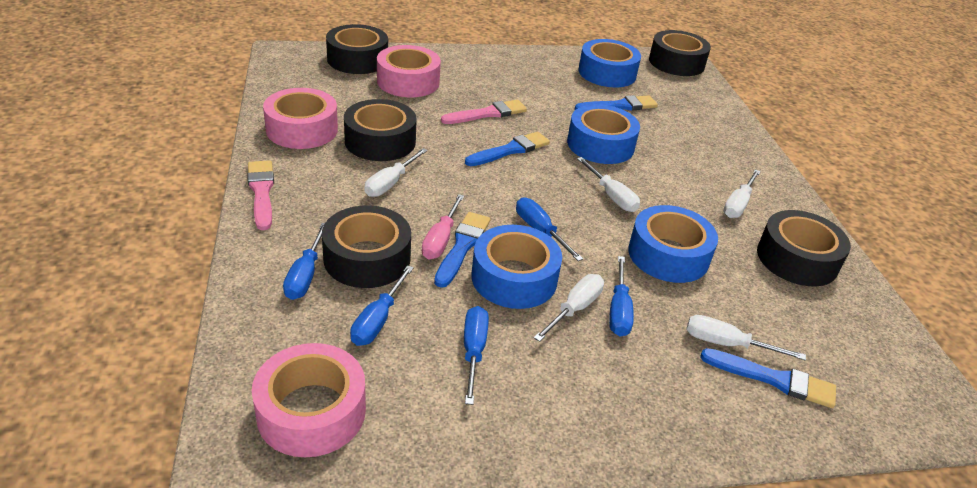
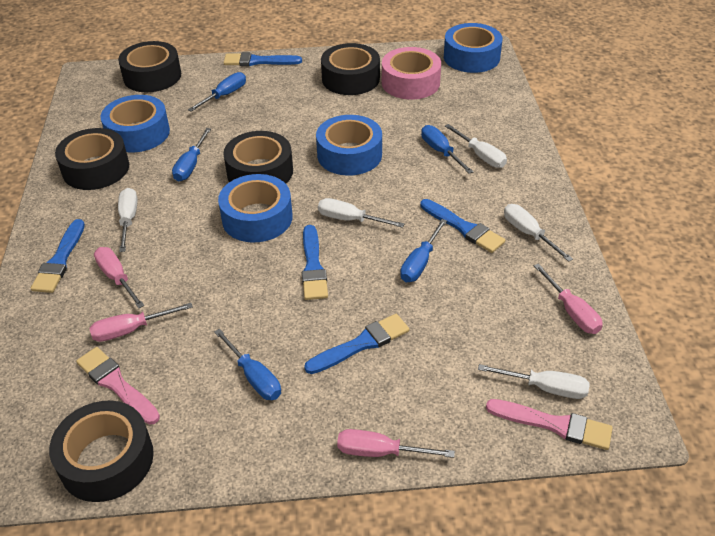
blue brush: [434,212,491,288] [465,132,550,166] [575,95,658,111] [700,348,836,408] = 4 -> [31,219,85,293] [224,52,302,66] [302,225,328,300] [304,314,409,374] [420,199,505,253] = 5
pink screwdriver: [422,194,464,259] = 1 -> [90,303,193,342] [94,247,144,308] [337,429,455,458] [534,263,603,334] = 4
pink tape: [252,343,366,457] [263,88,338,149] [377,45,441,97] = 3 -> [382,47,441,100] = 1

